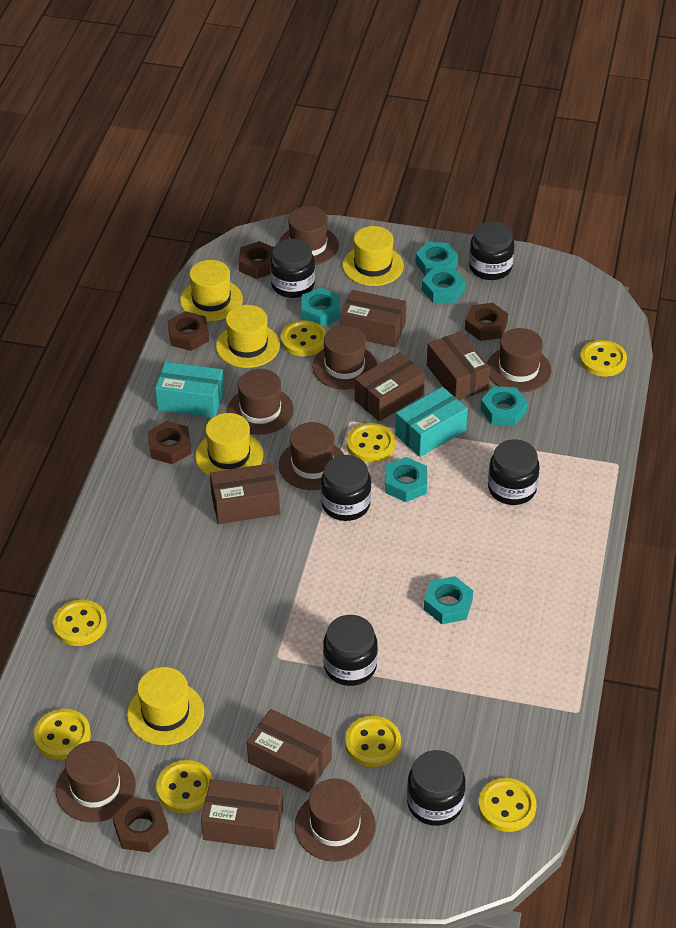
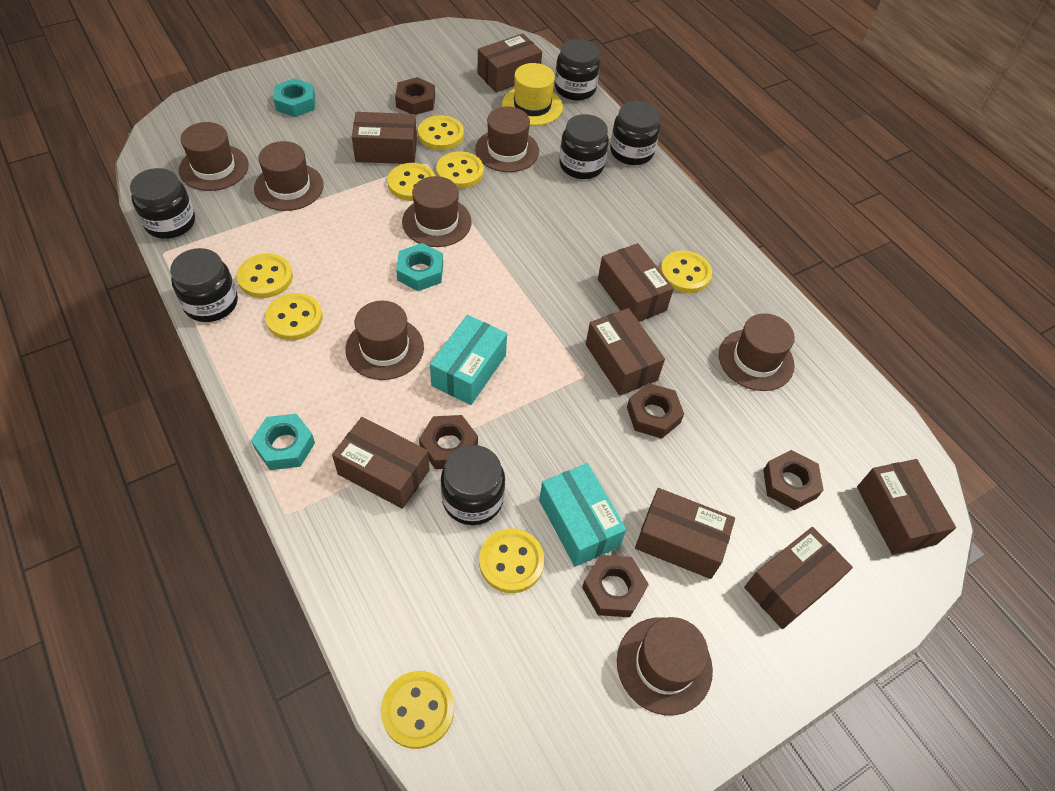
brown box: [201,779,283,850] [210,463,280,524] [247,709,332,793] [341,290,406,347] [355,352,425,421] [427,332,490,400] = 6 -> [332,417,430,509] [352,112,417,164] [478,33,542,93] [586,308,665,396] [598,243,674,322] [635,488,735,579] [744,527,853,629] [857,459,956,555] = 8
turquoise nut: [301,288,340,326] [385,457,427,502] [415,242,458,276] [422,268,465,303] [424,576,473,624] [480,386,528,426] = 6 -> [251,414,315,470] [274,78,315,117] [396,243,443,291] = 3
yellow hat: [127,667,204,745] [180,260,243,321] [195,413,263,476] [216,305,280,368] [342,226,404,286] = 5 -> [502,63,563,126] = 1

